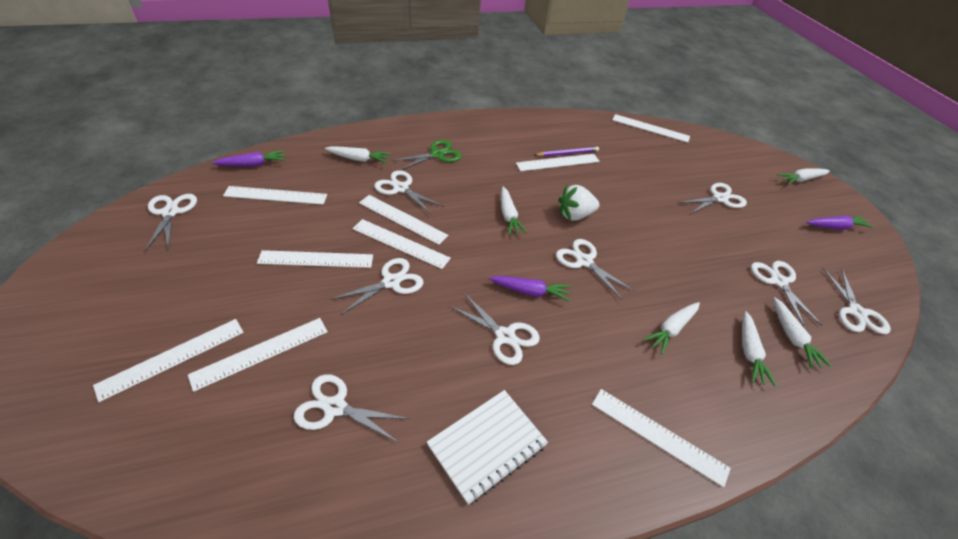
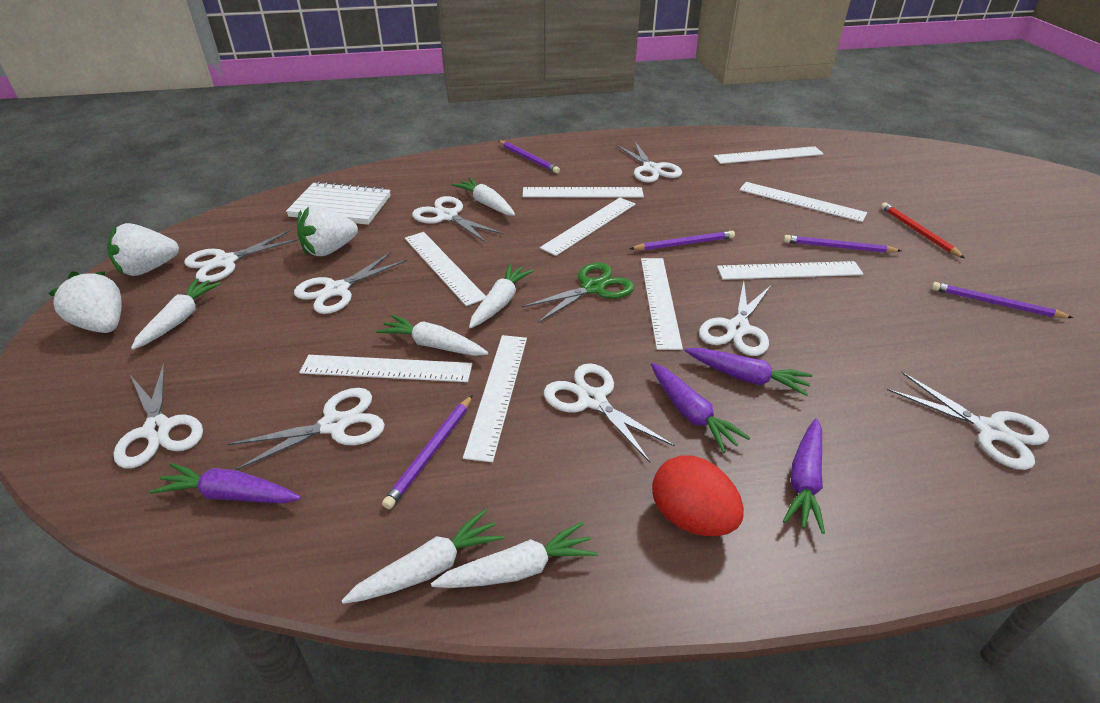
purple carrot: [212,150,286,167] [489,276,571,301] [806,216,874,230] = 3 -> [150,463,301,503] [651,363,750,453] [685,348,812,396] [783,418,825,534] = 4
purple pencil: [535,147,599,157] = 1 -> [382,395,473,509] [498,141,560,173] [630,231,735,251] [783,235,902,253] [931,282,1073,318] = 5
red egg: none = 0 -> [652,455,744,536] = 1
red pencil: none = 0 -> [881,202,965,258] = 1
white strawberry: [558,185,599,221] = 1 -> [48,271,122,333] [107,223,179,276] [297,205,358,256] = 3

